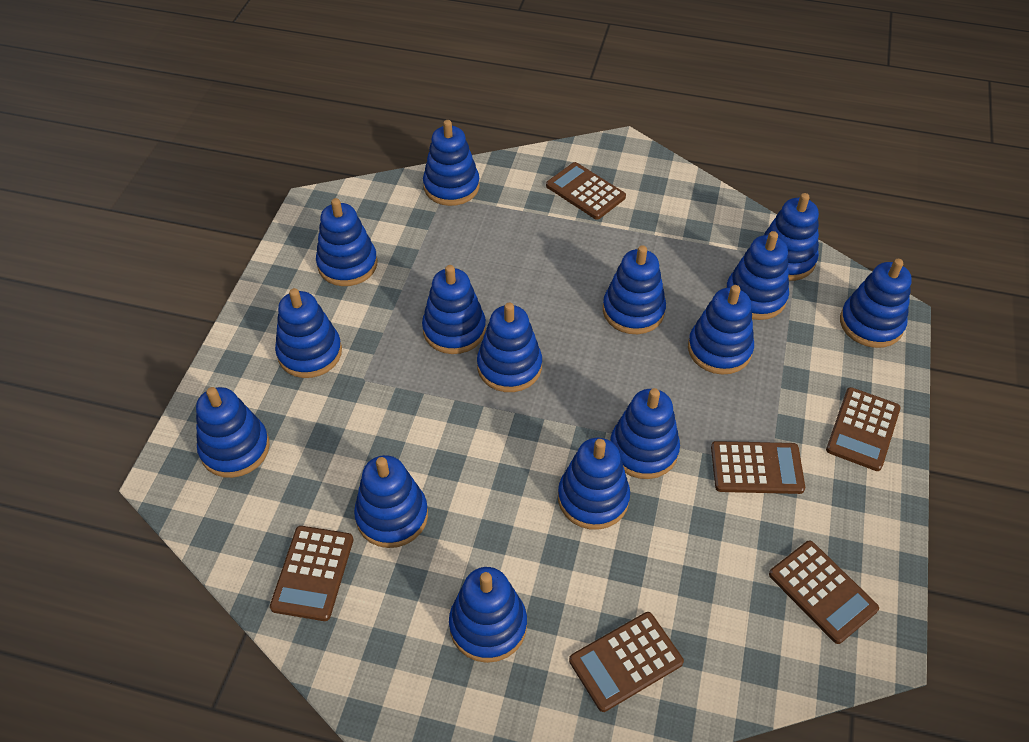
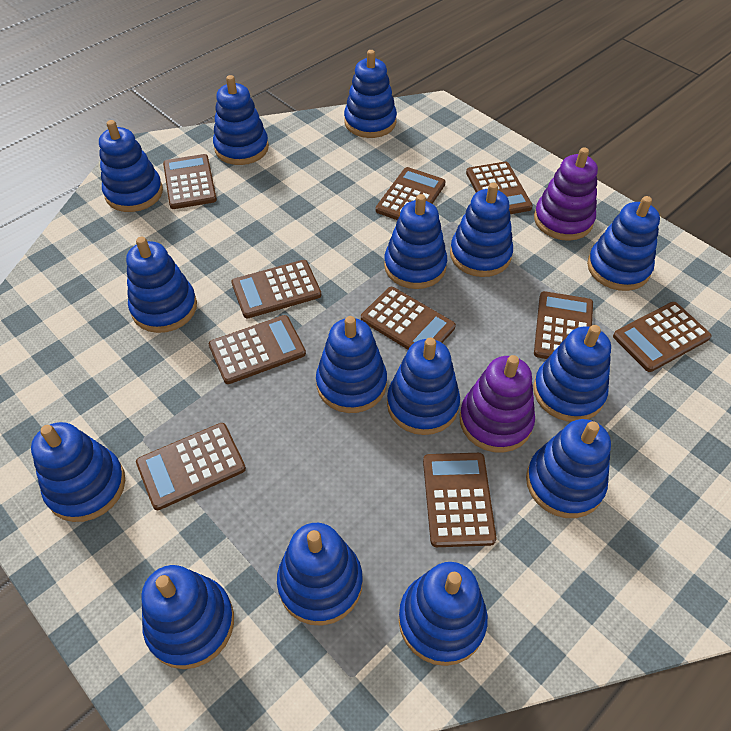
brown calculator: [270,526,354,621] [546,162,626,220] [569,612,684,712] [711,441,805,494] [769,541,879,644] [826,387,901,471] = 6 -> [136,423,246,510] [163,154,217,209] [209,315,306,384] [231,260,321,318] [361,287,456,349] [376,167,446,220] [423,453,497,547] [466,162,533,214] [534,291,593,359] [613,302,712,372] = 10
purple stacking toy: none = 0 -> [459,355,535,453] [534,147,598,241] = 2

